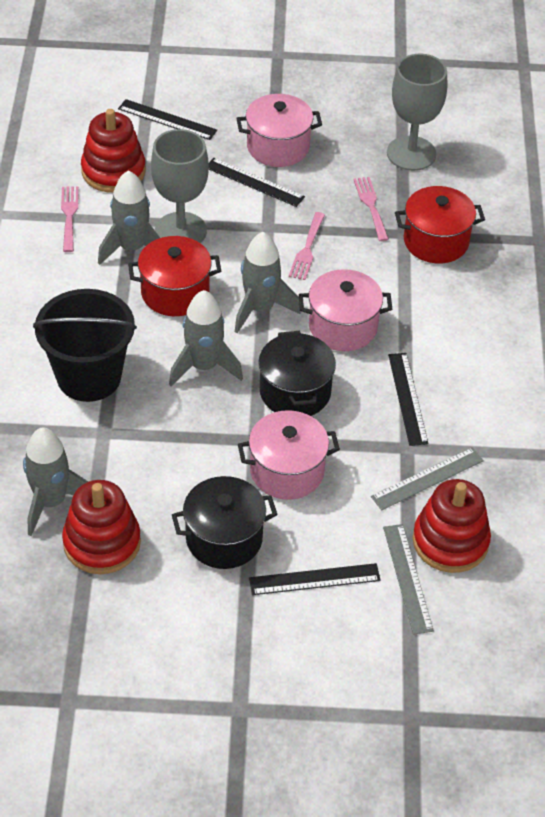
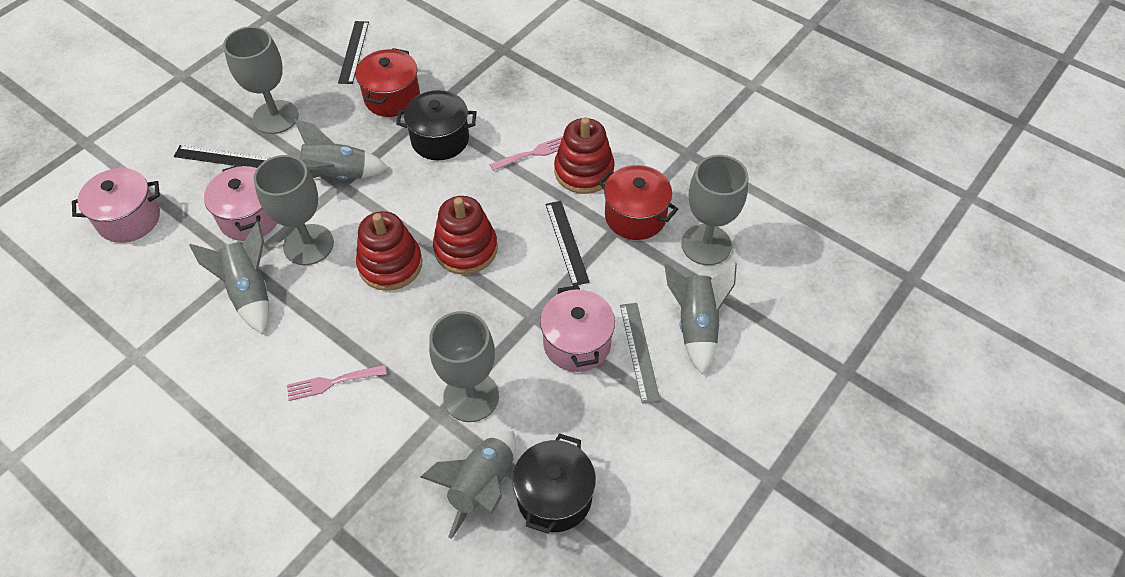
black bucket: [33,289,137,402] = 1 -> none = 0
black ruler: [118,99,217,140] [209,158,305,207] [249,563,381,595] [388,353,428,446] = 4 -> [174,145,269,168] [338,21,369,84] [546,201,590,286] = 3
grey goblet: [151,129,209,243] [387,54,447,171] = 2 -> [223,26,299,134] [253,155,334,265] [429,311,499,422] [681,155,748,265] = 4
grey ruler: [371,447,484,510] [383,524,434,635] = 2 -> [620,303,660,404] = 1
pink fork: [61,186,79,252] [289,212,325,280] [353,177,389,241] = 3 -> [287,365,387,401] [490,136,563,171] = 2

